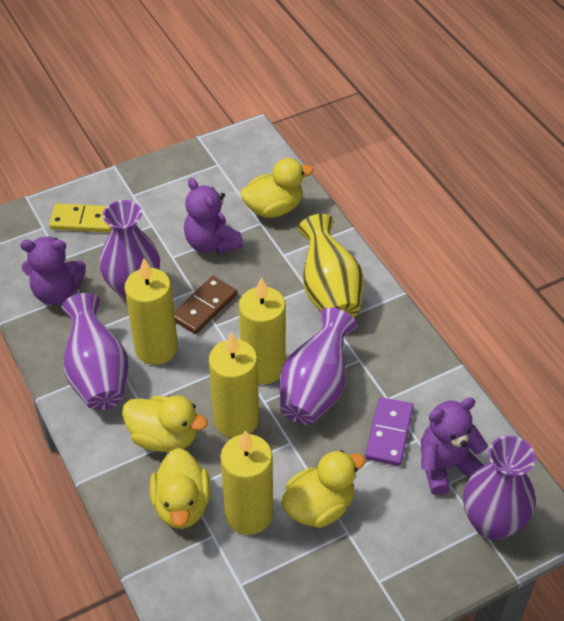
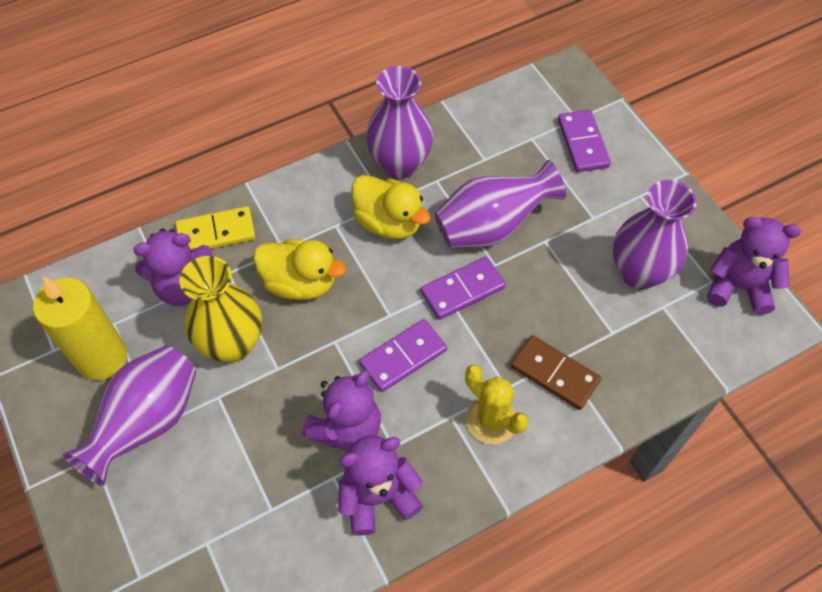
purple domino: [365,397,414,466] = 1 -> [359,319,447,392] [421,256,506,320] [558,110,611,172] = 3
purple teddy bear: [20,237,86,305] [184,178,243,254] [421,397,488,495] = 3 -> [134,228,212,306] [302,370,381,451] [338,435,423,536] [707,217,801,315] = 4
yellow cactus: none = 0 -> [465,365,529,444] = 1
yellow candle: [124,258,178,365] [209,332,259,438] [220,430,273,535] [239,277,286,384] = 4 -> [33,276,127,380] = 1
yellow duck: [122,395,208,452] [150,448,210,529] [240,158,313,218] [281,450,365,528] = 4 -> [253,239,346,300] [352,175,431,239] = 2

